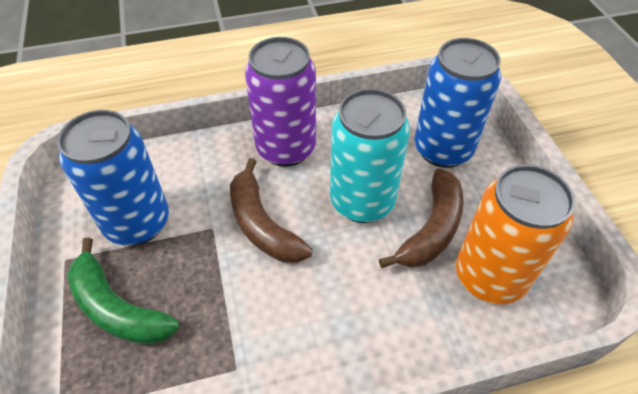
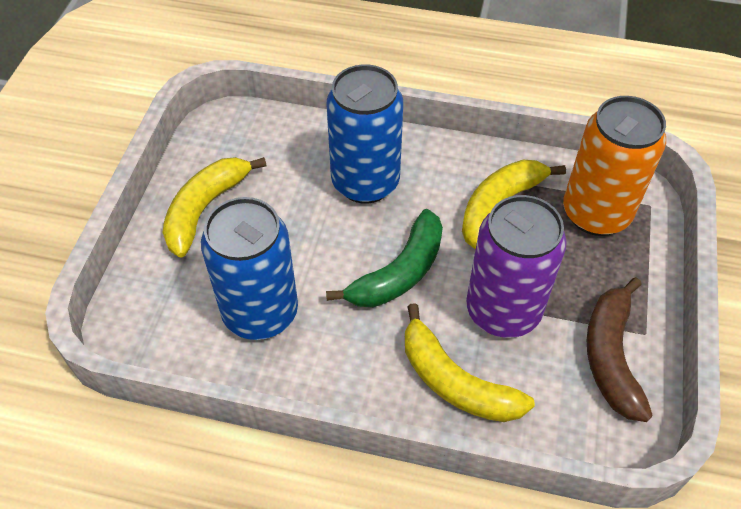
brown banana: [230,158,313,263] [379,168,464,268] = 2 -> [586,277,653,422] = 1
turquoise can: [330,89,410,223] = 1 -> none = 0
yellow banana: none = 0 -> [163,157,267,258] [405,303,535,422] [462,160,566,250] = 3

